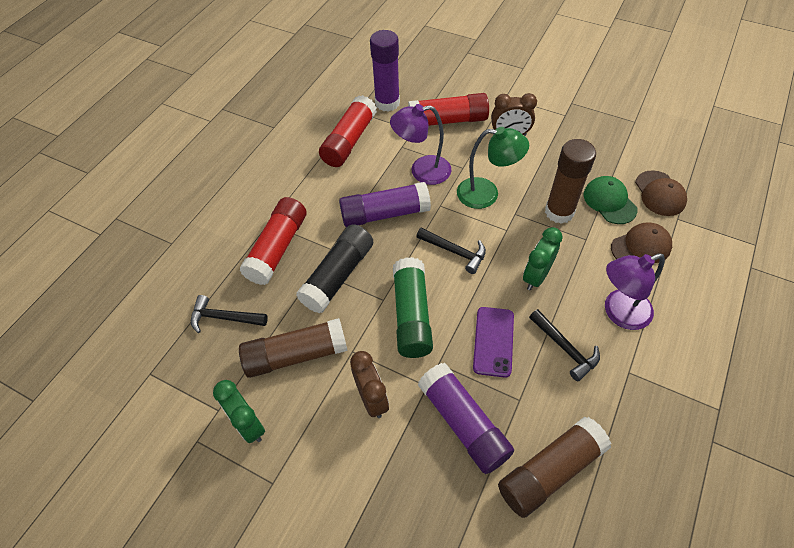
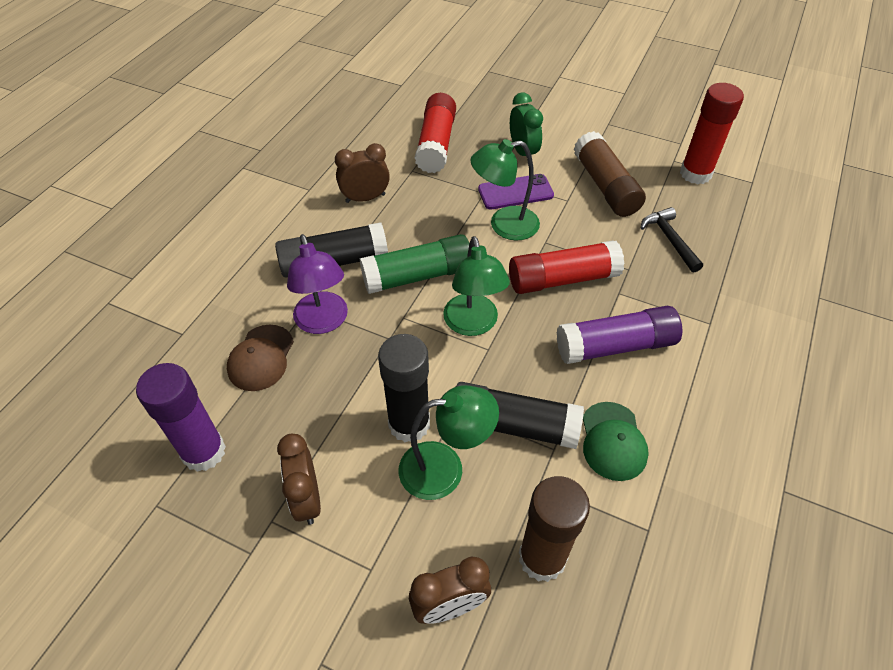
black glue stick: [296,224,373,313] = 1 -> [275,222,388,278] [378,334,430,443] [456,382,584,449] = 3
black hammer: [191,295,268,333] [416,227,486,274] [529,309,600,381] = 3 -> [641,207,703,273] = 1
brown cap: [611,223,672,263] [635,170,687,216] = 2 -> [227,325,294,391] = 1
brown clock: [350,351,389,418] [491,93,537,136] = 2 -> [277,434,321,525] [335,143,390,203] [409,557,491,624] = 3
brown glue stick: [239,318,348,378] [498,417,611,518] [545,139,596,224] = 3 -> [519,476,590,582] [574,131,646,217] = 2
green clock: [213,380,265,443] [523,227,563,290] = 2 -> [510,92,543,156] = 1
green lamp: [457,127,529,209] = 1 -> [399,385,499,500] [443,236,510,336] [471,139,540,241] = 3
purple glue stick: [339,182,431,227] [370,30,400,111] [418,363,514,474] = 3 -> [136,363,226,472] [557,306,682,364] = 2
purple lamp: [390,104,451,185] [605,253,665,330] = 2 -> [287,234,348,334] = 1

